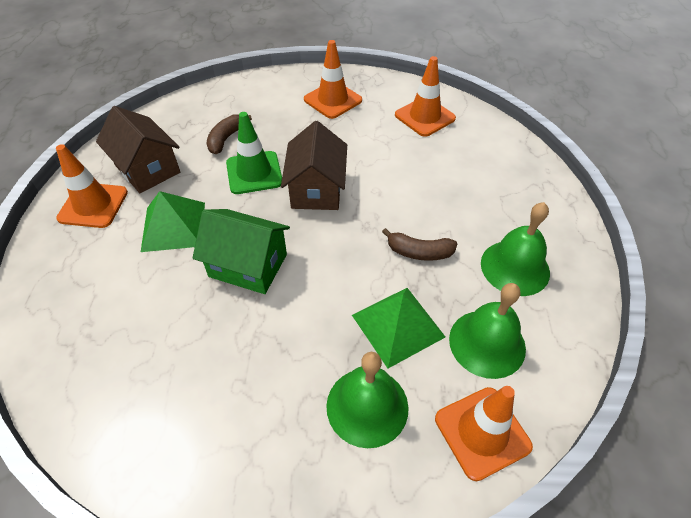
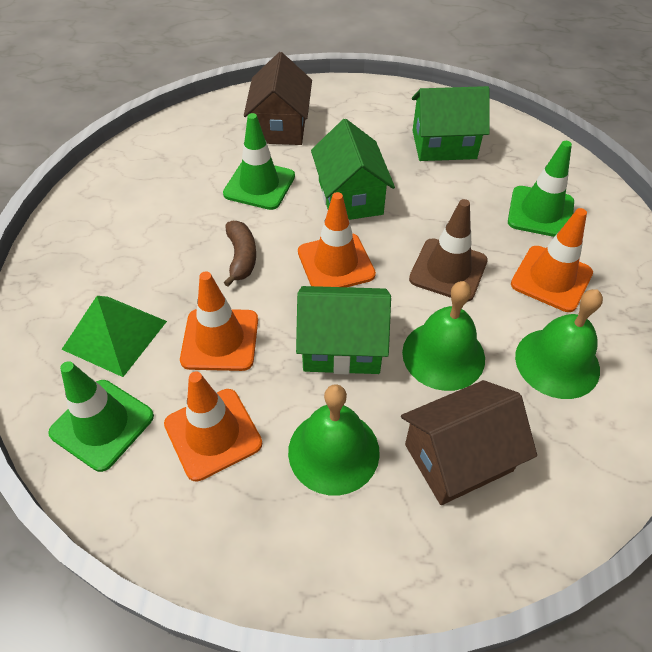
brown banana: [206,114,252,154] [382,228,458,261] = 2 -> [224,221,256,287] = 1
brown traffic cone: none = 0 -> [409,199,488,302] = 1
green house: [193,209,290,294] = 1 -> [296,286,391,374] [311,119,395,220] [412,86,490,161] = 3
green pyramid: [141,191,205,252] [352,288,445,368] = 2 -> [61,296,167,377] = 1
green traffic cone: [226,112,282,194] = 1 -> [48,361,154,472] [223,113,295,210] [508,141,574,237] = 3

